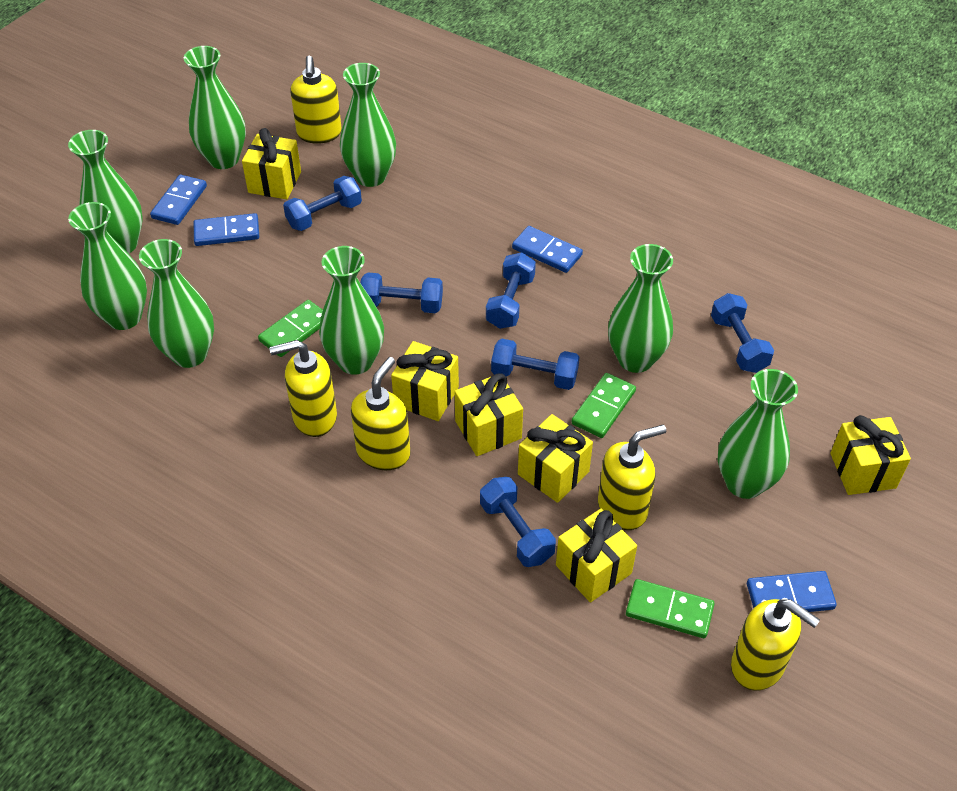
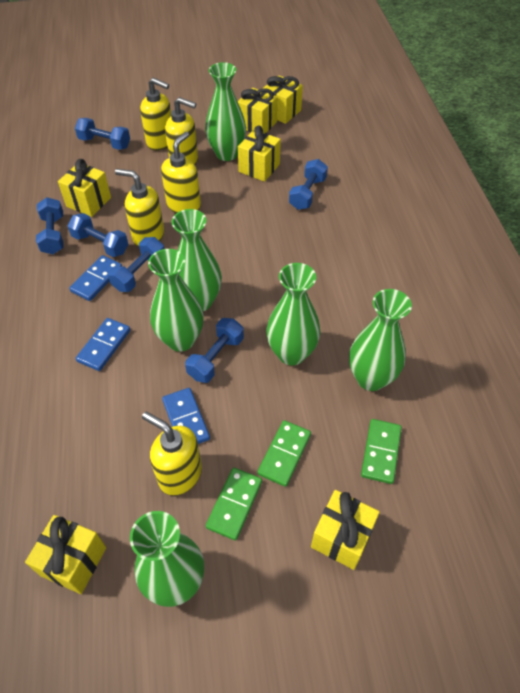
blue domino: [150,175,207,225] [194,213,259,246] [512,226,583,273] [747,571,837,612] = 4 -> [69,255,122,301] [76,318,130,371] [162,388,210,444] = 3
green vase: [68,130,143,254] [68,202,147,330] [139,239,214,368] [184,46,246,169] [319,246,384,375] [340,63,396,187] [608,244,673,373] [718,369,798,499] = 8 -> [130,511,204,607] [148,249,204,352] [171,209,222,311] [205,62,246,161] [266,263,321,365] [349,289,412,391] = 6

